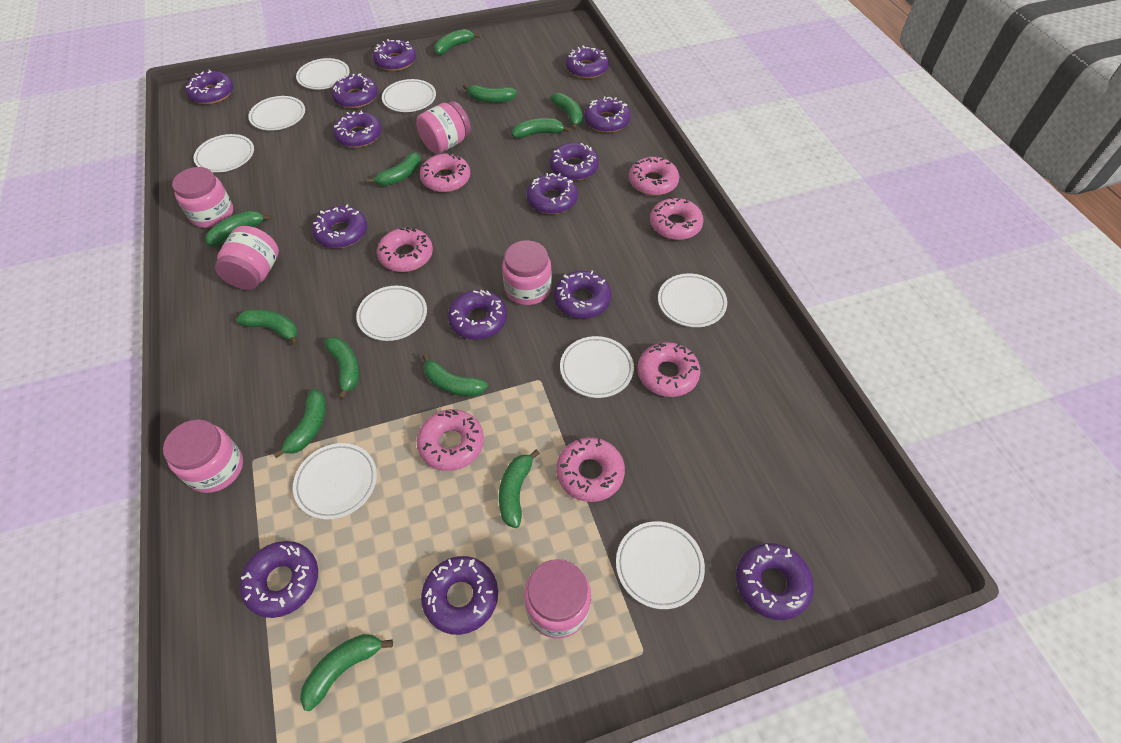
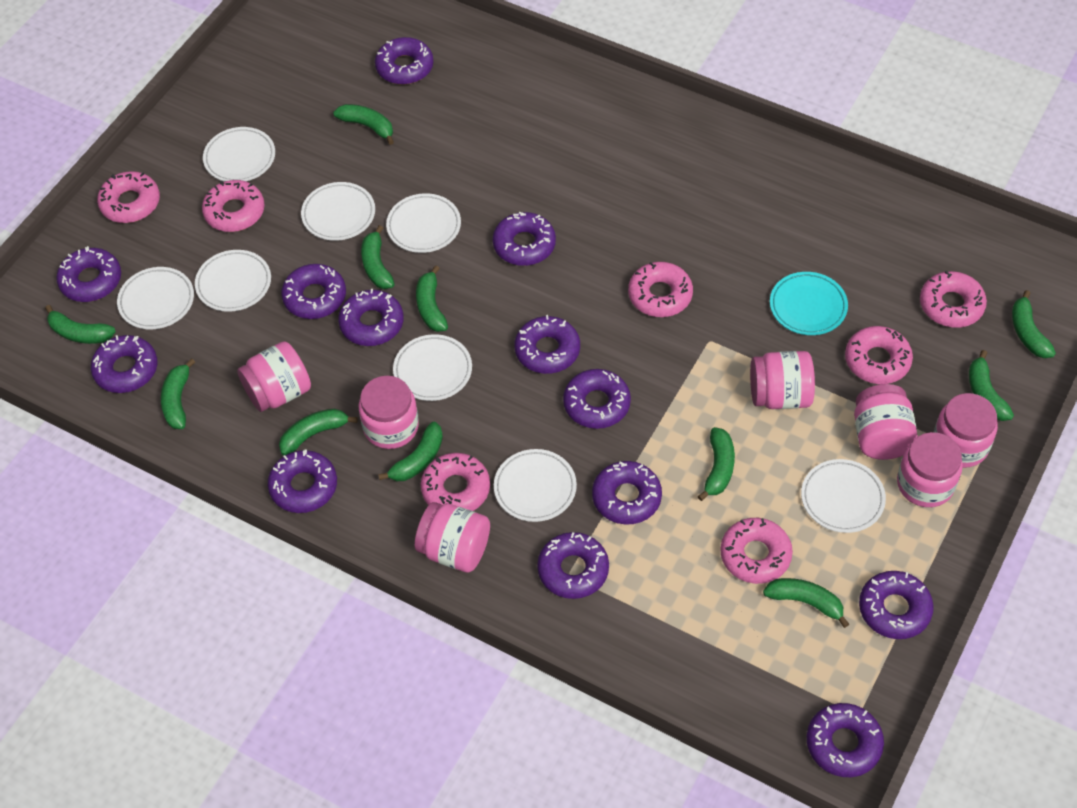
green banana: [205,211,272,246] [236,309,298,346] [273,389,326,458] [300,634,393,711] [324,337,359,400] [367,152,421,186] [422,354,488,397] [434,29,480,55] [463,84,517,103] [499,449,540,528] [512,118,570,138] [550,93,583,130] = 12 -> [45,305,116,344] [161,358,195,429] [279,409,358,455] [333,104,394,145] [361,225,395,289] [378,422,443,481] [416,265,448,332] [697,427,735,501] [763,578,849,628] [969,350,1014,421] [1012,290,1056,358] = 11
pink jar: [163,420,243,493] [172,167,233,228] [215,226,279,290] [416,101,471,154] [502,240,552,305] [524,559,591,639] = 6 -> [237,341,311,412] [359,376,419,449] [415,502,490,573] [750,351,815,409] [854,384,918,460] [897,432,963,507] [934,393,998,468] = 7
purple donut: [186,70,234,104] [239,541,318,618] [312,205,367,248] [331,73,378,108] [333,110,382,148] [373,39,416,71] [421,556,498,635] [448,290,507,340] [526,173,578,214] [549,143,599,181] [554,271,611,319] [566,45,609,79] [584,96,631,133] [736,543,814,620] = 14 -> [56,246,121,302] [91,335,157,393] [268,449,337,513] [281,264,346,319] [338,289,404,346] [375,37,434,85] [493,212,556,266] [515,315,580,374] [537,532,609,599] [563,369,631,429] [592,461,662,525] [807,703,884,777] [859,571,934,639] = 13
turquoise plate: none = 0 -> [770,272,848,335] = 1
white plate: [194,134,254,173] [248,96,305,131] [293,443,377,519] [296,58,350,89] [356,286,427,341] [382,79,436,112] [560,336,634,398] [616,521,705,609] [658,273,727,327] = 9 -> [117,267,194,329] [195,250,271,312] [203,127,275,181] [301,182,375,241] [386,193,461,253] [393,334,472,401] [494,449,577,522] [801,459,886,533] = 8

